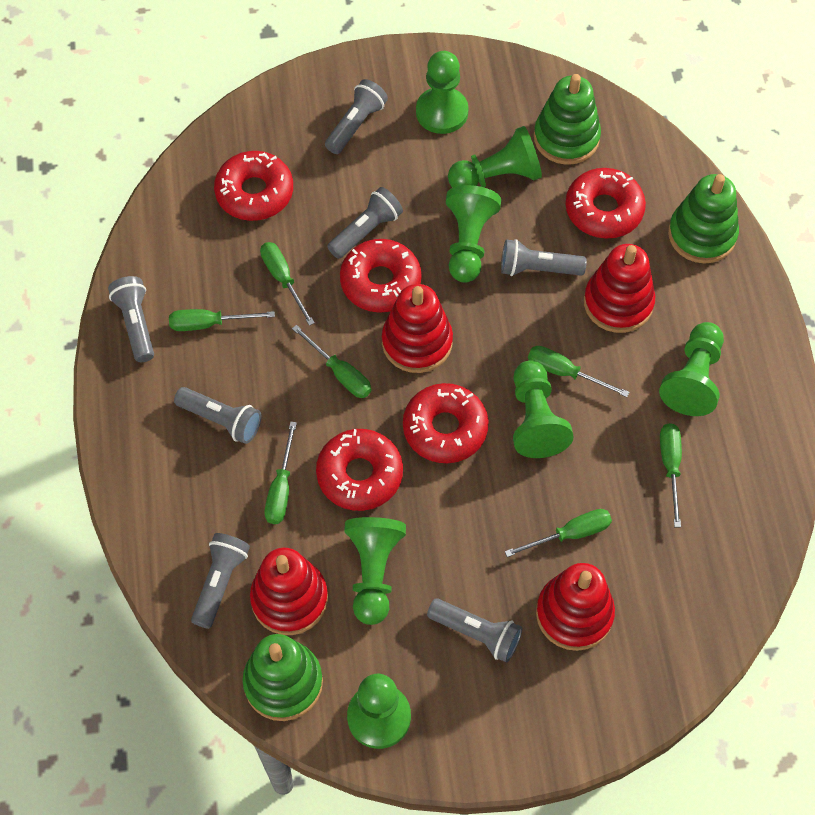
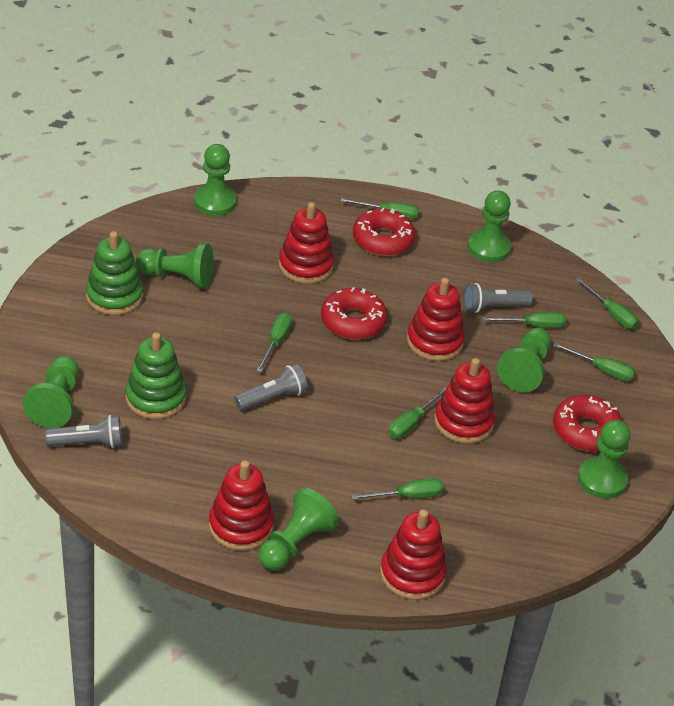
green stacking toy: [243,634,323,721] [534,74,601,165] [668,174,739,263] = 3 -> [86,231,143,315] [125,332,186,419] = 2
grey flashlight: [108,276,154,362] [174,387,262,444] [191,533,250,629] [325,79,388,154] [327,187,403,259] [427,599,522,662] [501,239,587,276] = 7 -> [45,415,122,448] [234,364,308,410] [464,283,533,313] = 3
red donut: [214,151,293,221] [316,429,403,511] [340,239,422,313] [403,383,489,463] [565,168,646,239] = 5 -> [321,287,387,340] [353,208,416,256] [553,395,623,451] = 3
red stacking toy: [250,548,328,635] [382,284,453,373] [536,563,615,651] [584,244,655,333] = 4 -> [209,461,274,551] [279,202,334,284] [380,509,447,600] [407,278,465,361] [434,358,495,444] = 5

